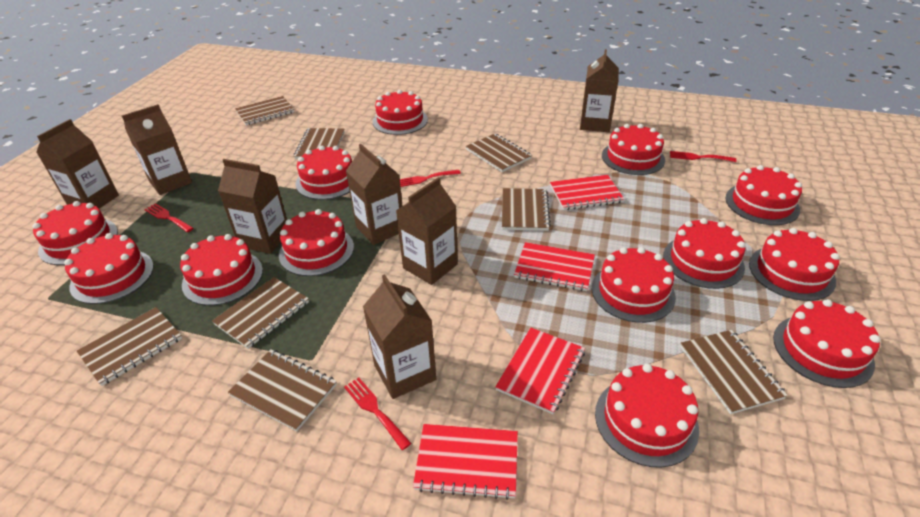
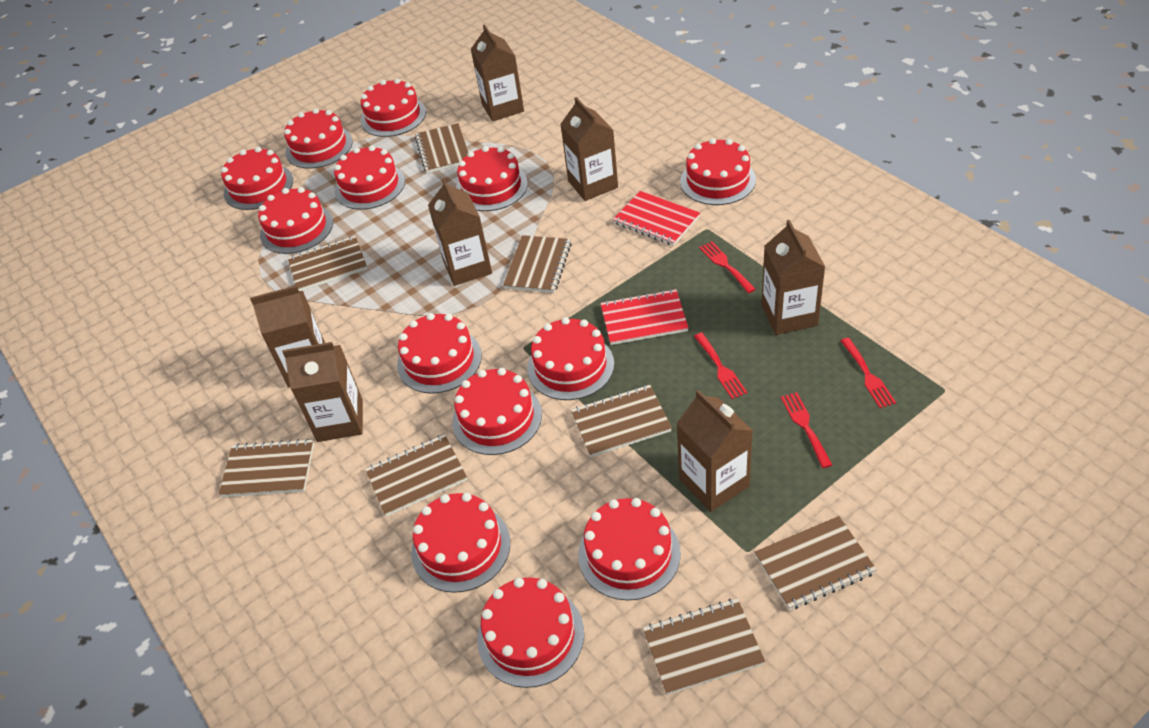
red notebook: [413,424,518,500] [495,328,585,414] [514,242,595,291] [550,175,624,210] = 4 -> [600,289,688,345] [613,191,700,246] = 2

